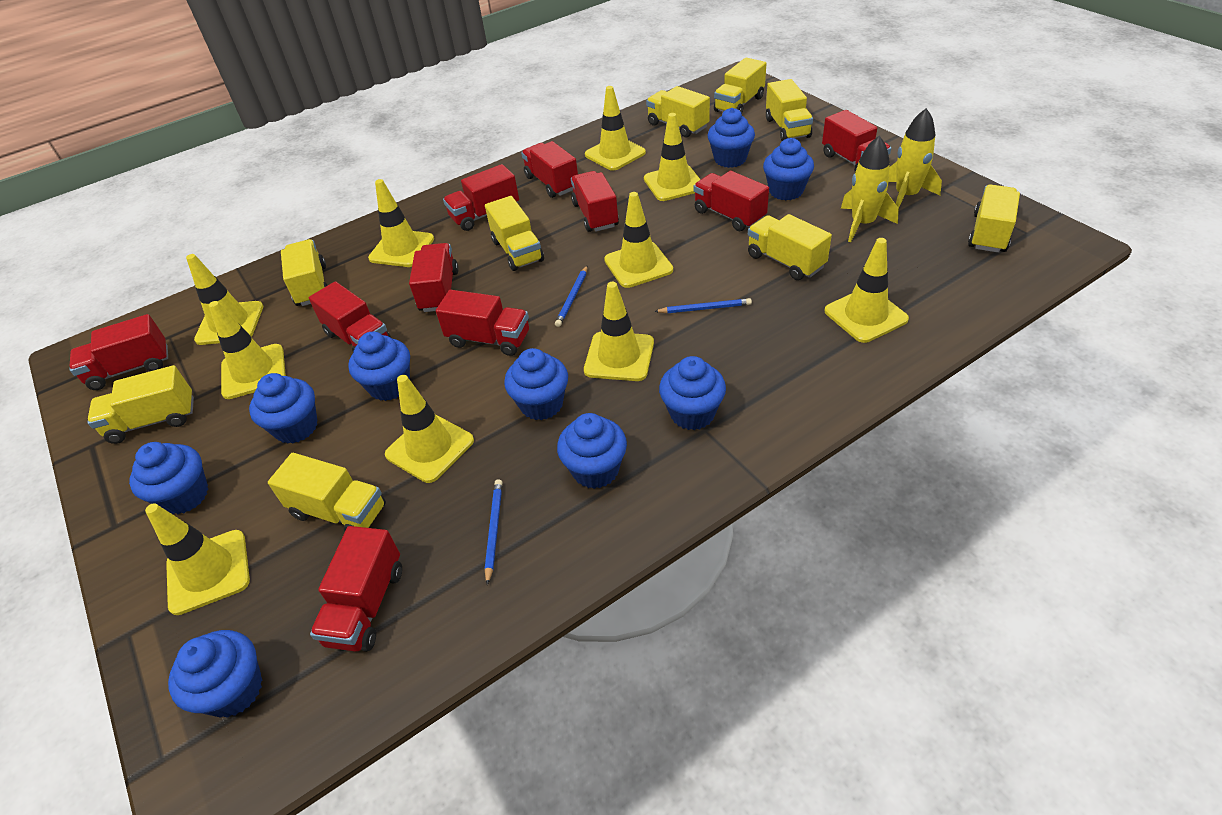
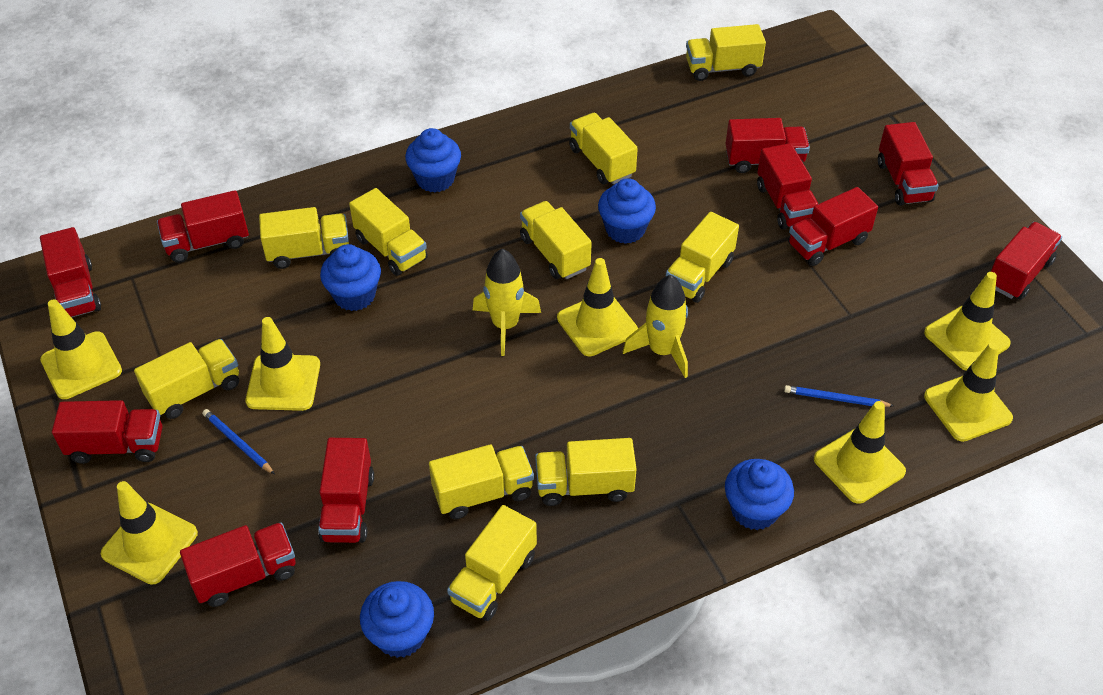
blue cupcake: [129,442,208,514] [168,630,262,718] [249,373,317,444] [348,332,410,401] [504,348,568,420] [557,413,627,489] [659,356,726,430] [708,108,755,168] [763,138,814,200] = 9 -> [320,244,381,311] [360,581,434,658] [405,128,461,192] [598,178,656,244] [725,459,794,530] = 5
blue pencil: [485,479,503,585] [555,266,587,327] [654,298,752,313] = 3 -> [202,409,275,474] [784,385,894,407] = 2
yellow traffic cone: [145,503,250,615] [186,254,263,345] [209,301,286,399] [368,179,434,267] [385,375,474,483] [584,282,654,381] [585,86,646,171] [604,192,673,288] [644,113,701,201] [824,238,909,343] = 10 -> [40,299,122,399] [101,481,198,585] [246,317,320,411] [557,258,638,357] [814,401,906,504] [924,272,1011,371] [924,342,1013,442] = 7
yellow truck: [87,365,194,444] [268,453,386,531] [281,239,328,306] [485,196,544,271] [646,86,710,138] [714,58,766,114] [748,214,832,280] [766,79,813,141] [968,184,1020,253] = 9 -> [134,339,239,419] [259,207,349,269] [349,188,428,276] [429,444,534,519] [447,505,537,621] [520,201,592,279] [535,438,637,506] [569,113,638,184] [666,212,739,303] [686,24,766,81] = 10

